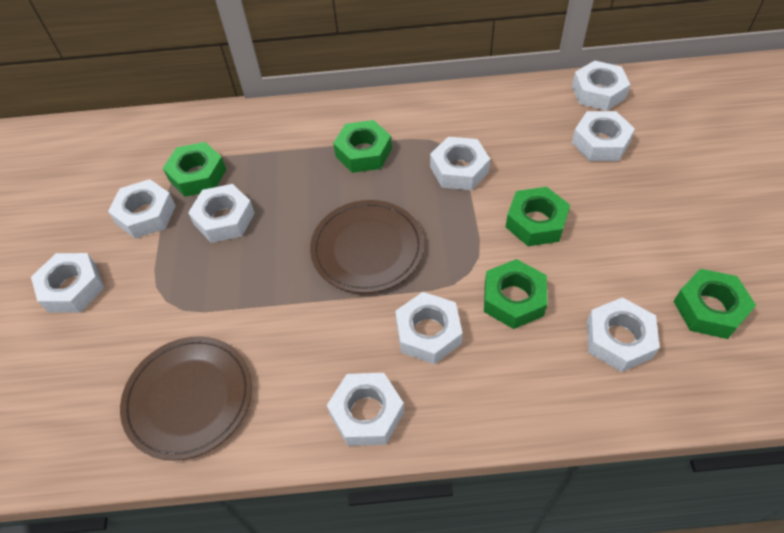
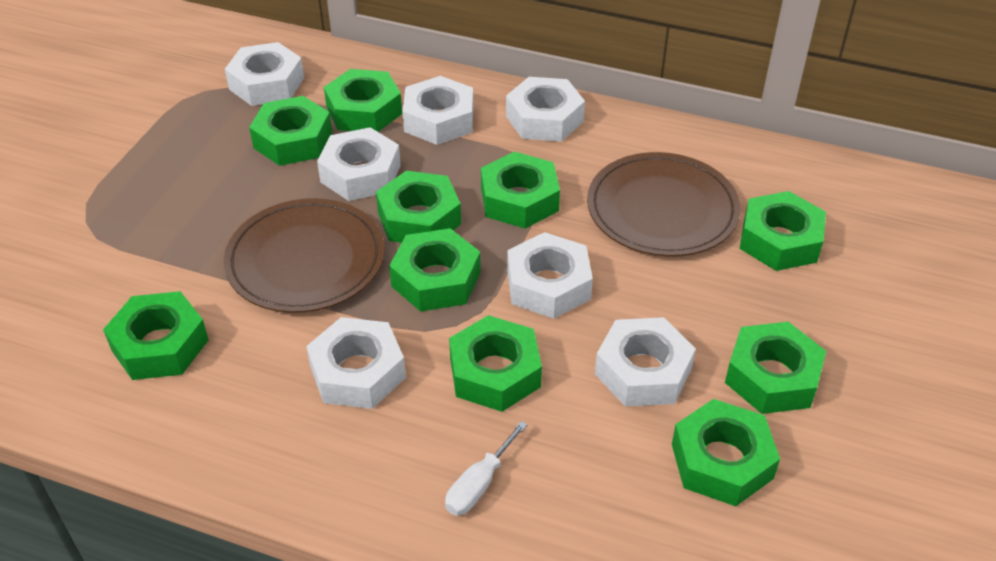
green nut: [163,142,226,197] [333,120,392,173] [484,259,547,329] [506,187,570,246] [673,269,756,339] = 5 -> [103,291,209,380] [249,96,332,166] [324,69,402,132] [376,171,461,243] [389,228,481,312] [449,315,542,412] [481,152,560,229] [672,399,780,506] [725,322,826,414] [740,191,826,271] = 10
white nut: [31,253,104,313] [108,179,176,239] [188,184,255,243] [327,373,404,446] [395,292,463,364] [430,137,490,190] [572,61,630,111] [572,111,635,161] [587,297,660,372] = 9 -> [225,42,304,106] [306,317,406,409] [317,127,401,201] [402,76,474,145] [506,77,585,142] [507,232,593,319] [595,317,696,407] = 7
white screwdriver: none = 0 -> [445,421,527,516] = 1

